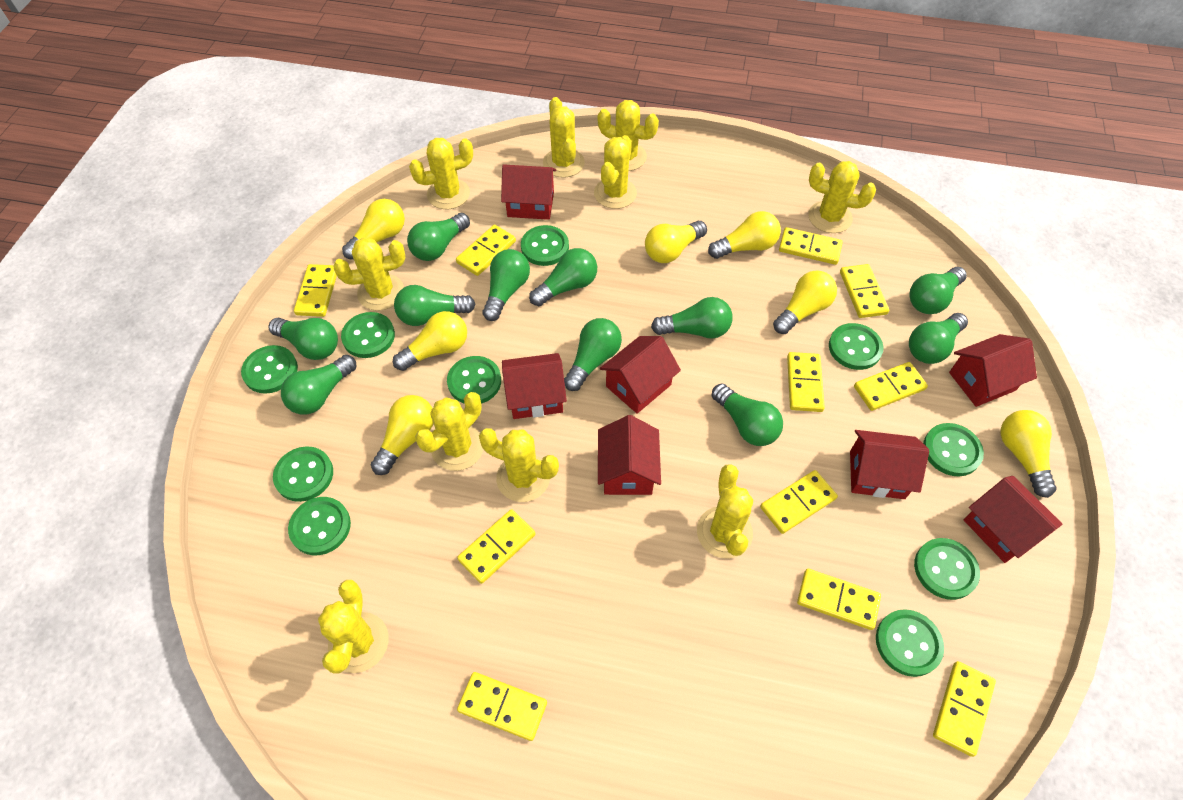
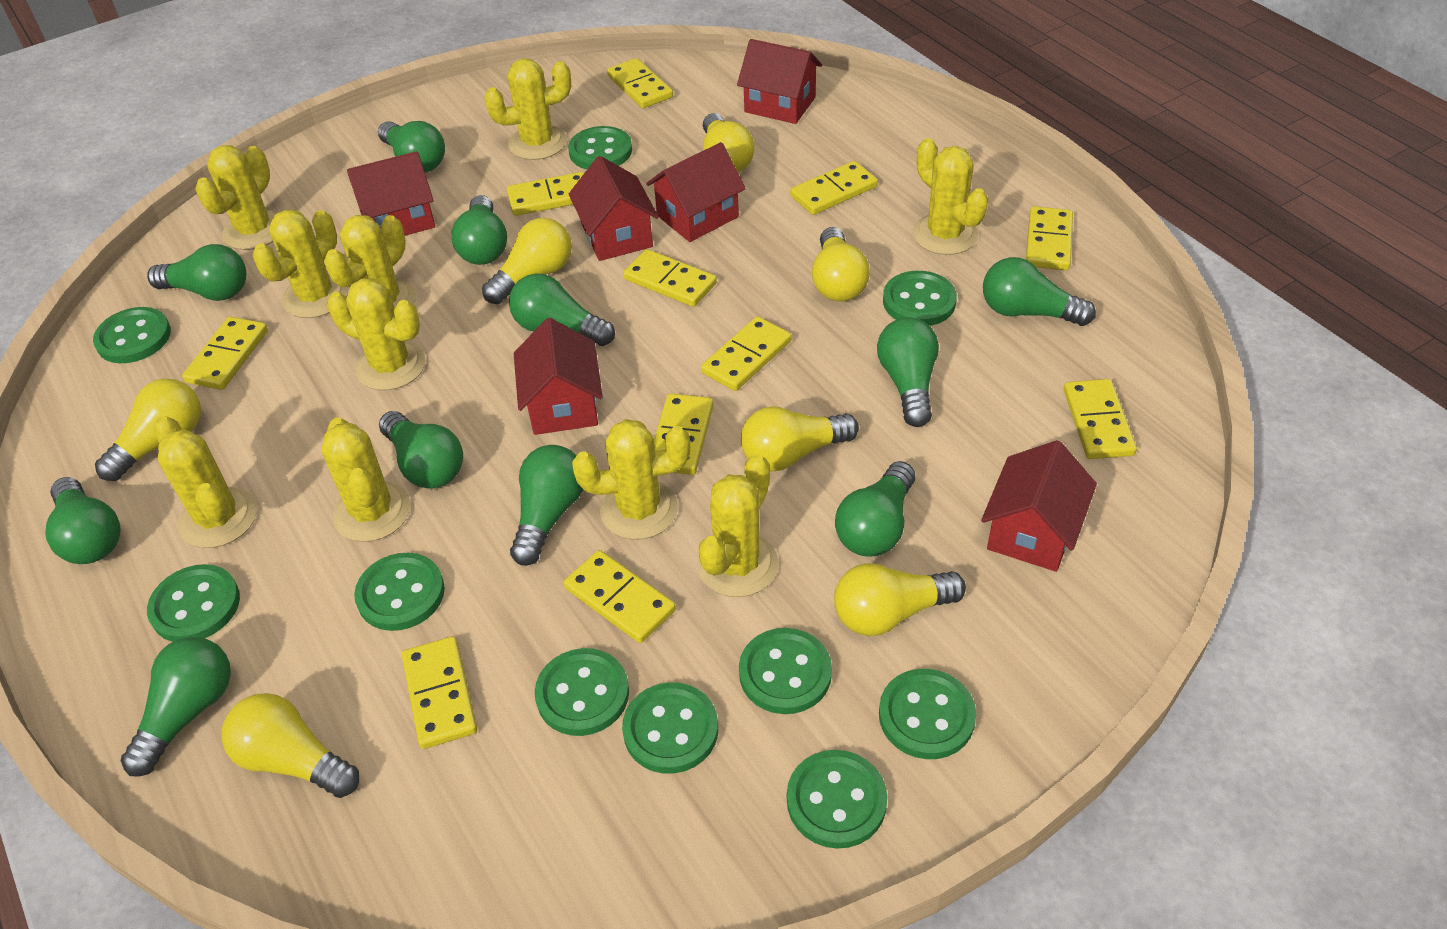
red house: [501,164,556,220] [502,353,567,419] [598,415,661,495] [600,336,681,414] [850,430,929,499] [949,334,1037,407] [964,476,1063,563] = 7 -> [347,151,435,236] [514,318,603,435] [569,156,659,261] [646,142,746,242] [737,39,822,124] [981,440,1097,572] = 6

